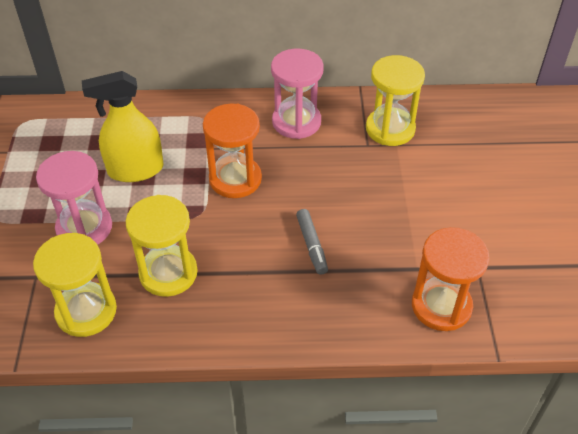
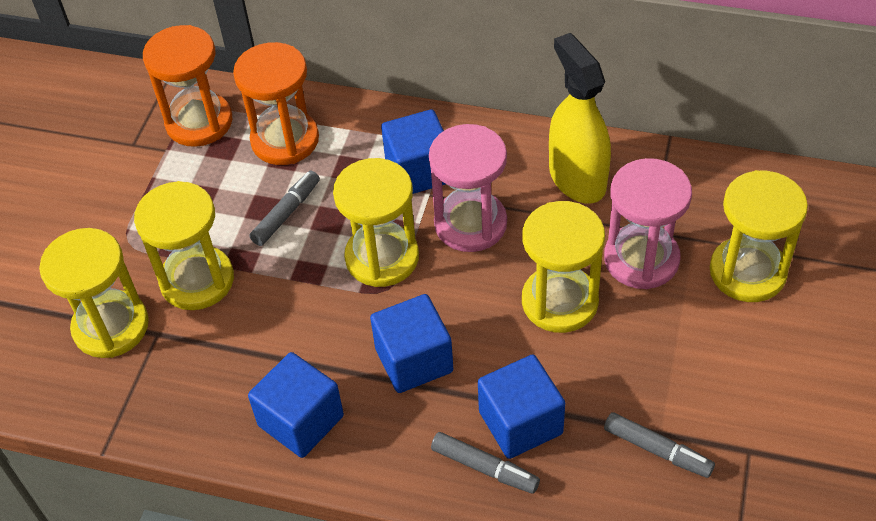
blue cube: none = 0 -> [248,352,344,458] [370,294,453,393] [381,109,445,194] [478,355,565,459] = 4
grey marker: [296,209,328,275] = 1 -> [249,171,320,246] [431,432,540,494] [604,412,715,478] = 3
yellow hourglass: [33,233,117,337] [126,195,198,297] [366,55,425,146] = 3 -> [39,228,149,358] [134,181,234,310] [333,158,419,287] [522,201,605,333] [710,170,808,302] = 5

